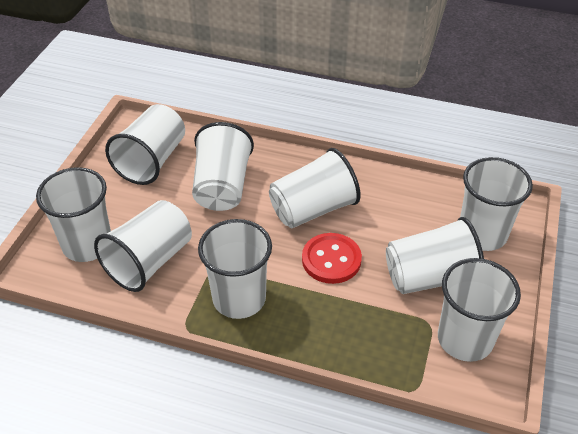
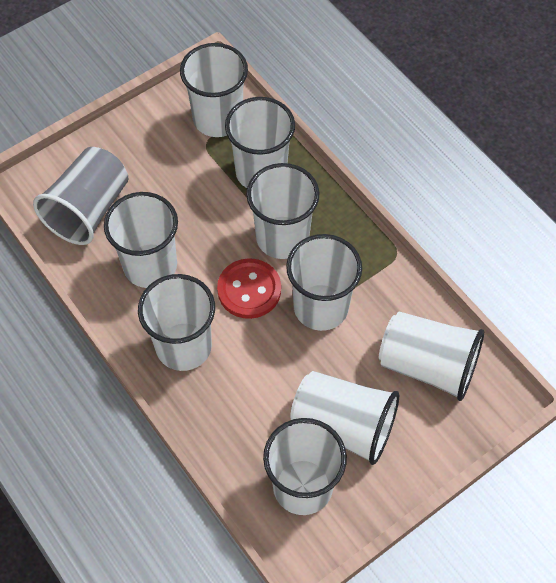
grey cup: none = 0 -> [33,147,128,245] = 1

